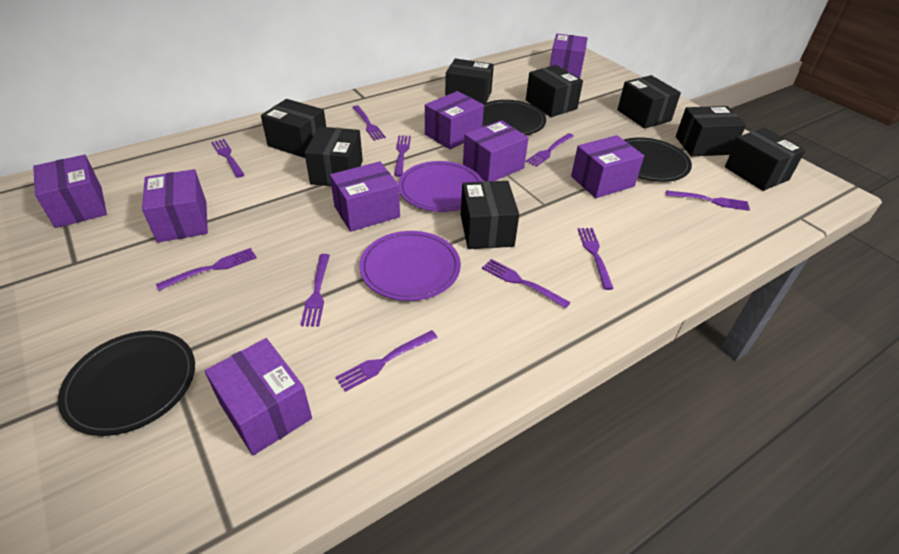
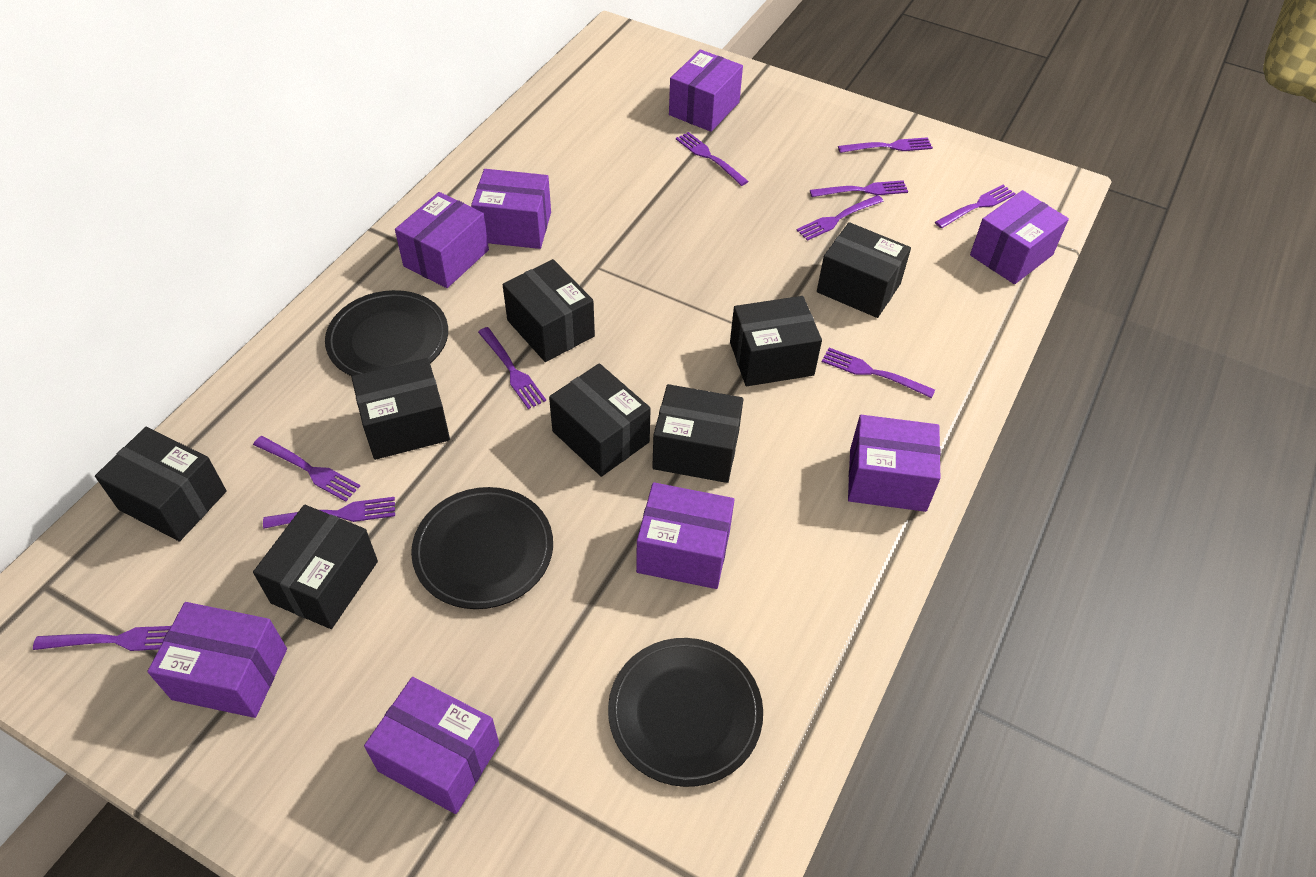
purple plate: [359,231,461,301] [398,161,483,212] = 2 -> none = 0

